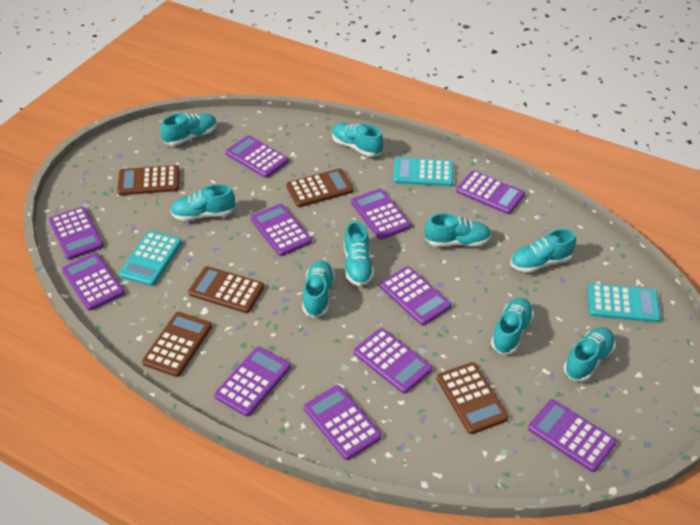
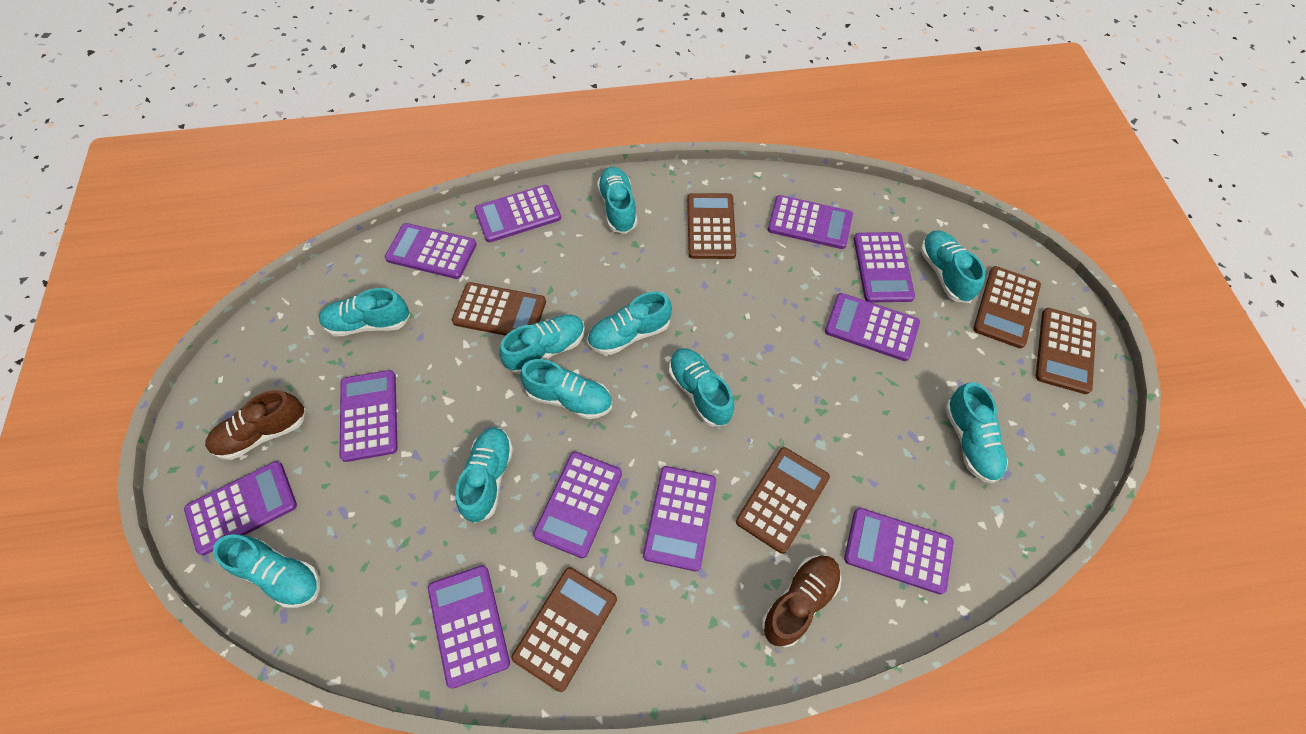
brown calculator: [117,165,179,195] [142,312,212,377] [188,266,264,313] [286,168,354,207] [437,362,509,434] = 5 -> [452,282,546,336] [511,567,617,692] [687,193,736,259] [736,447,830,554] [973,266,1041,349] [1036,308,1096,394] = 6
brown shoe: none = 0 -> [205,390,306,460] [762,555,841,648] = 2
turquoise calculator: [119,231,182,286] [393,158,454,186] [588,283,661,323] = 3 -> none = 0
turquoise shoe: [160,113,217,146] [170,184,235,221] [302,261,335,318] [332,123,383,157] [344,221,374,286] [425,213,491,246] [491,298,534,354] [510,229,576,273] [564,327,615,382] = 9 -> [213,534,320,608] [319,288,410,337] [455,427,513,523] [499,315,585,374] [520,359,612,419] [587,291,672,355] [597,167,637,234] [669,348,734,427] [920,231,985,303] [945,382,1008,484] = 10

